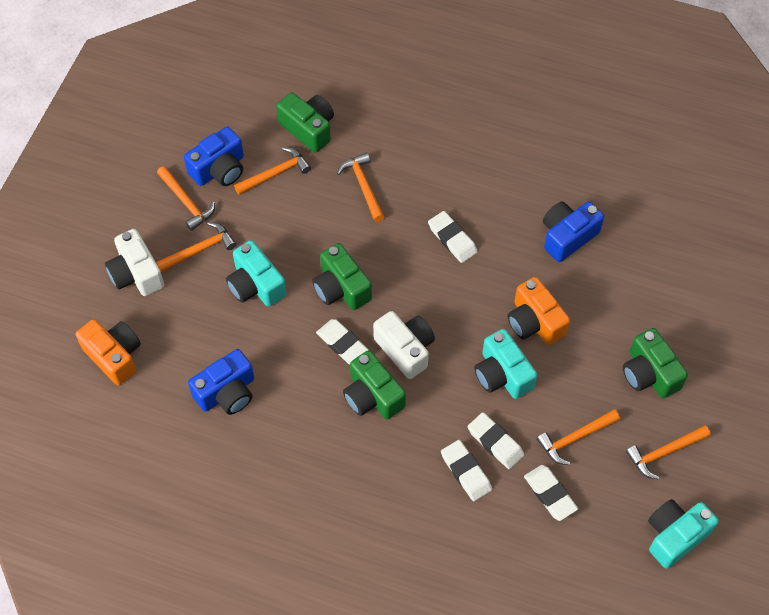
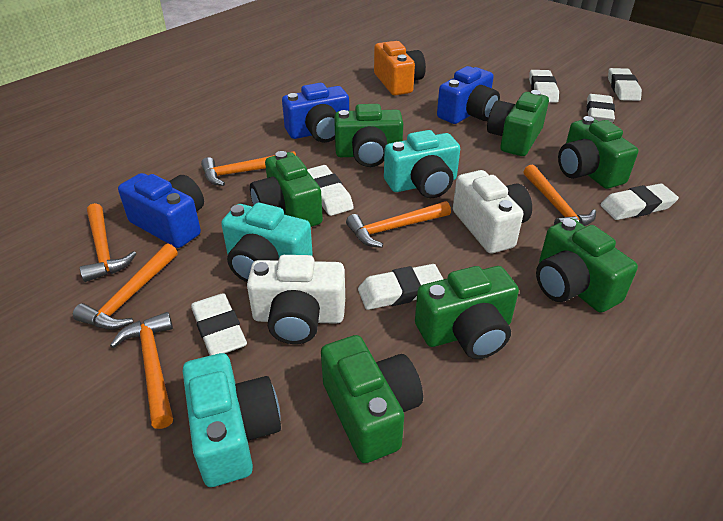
green camera: [276,93,334,153] [312,243,372,310] [343,350,406,419] [623,328,688,398] = 4 -> [250,151,323,227] [321,335,423,463] [334,104,403,167] [415,266,519,359] [487,90,549,156] [536,218,638,313] [558,116,638,189] = 7
orange camera: [76,319,141,385] [508,277,570,345] = 2 -> [374,41,426,95] = 1
white eraser: [316,319,369,365] [428,211,478,263] [441,440,492,501] [468,412,524,469] [524,465,578,521] = 5 -> [191,293,247,356] [307,165,354,216] [358,264,443,310] [529,70,559,103] [587,94,615,123] [600,183,679,220] [608,68,642,101] = 7

